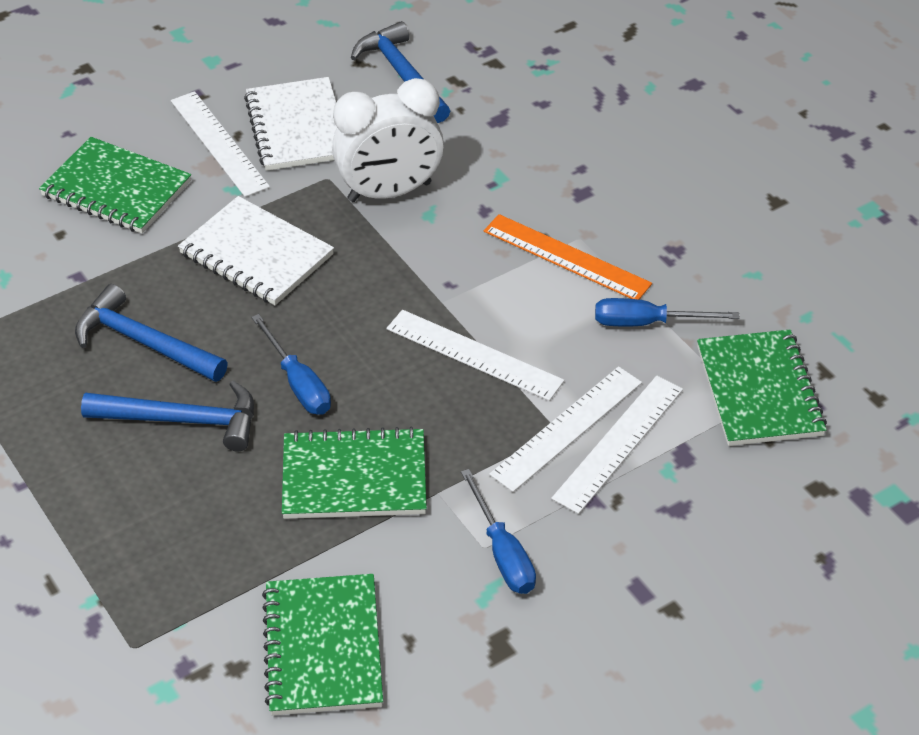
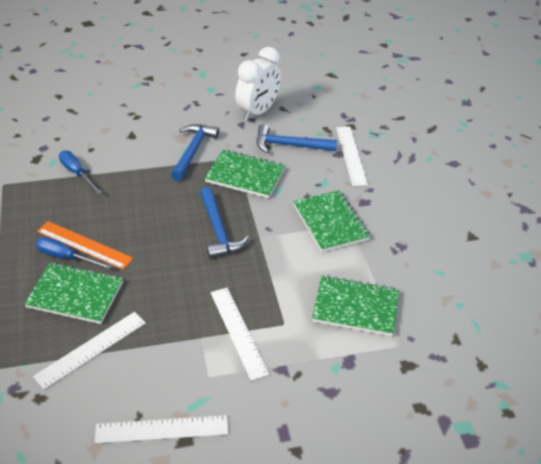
blue screwdriver: [251,314,331,415] [461,469,536,594] [595,298,740,327] = 3 -> [36,237,112,269] [59,150,102,194] = 2
white notebook: [178,196,334,305] [244,77,337,171] = 2 -> none = 0

